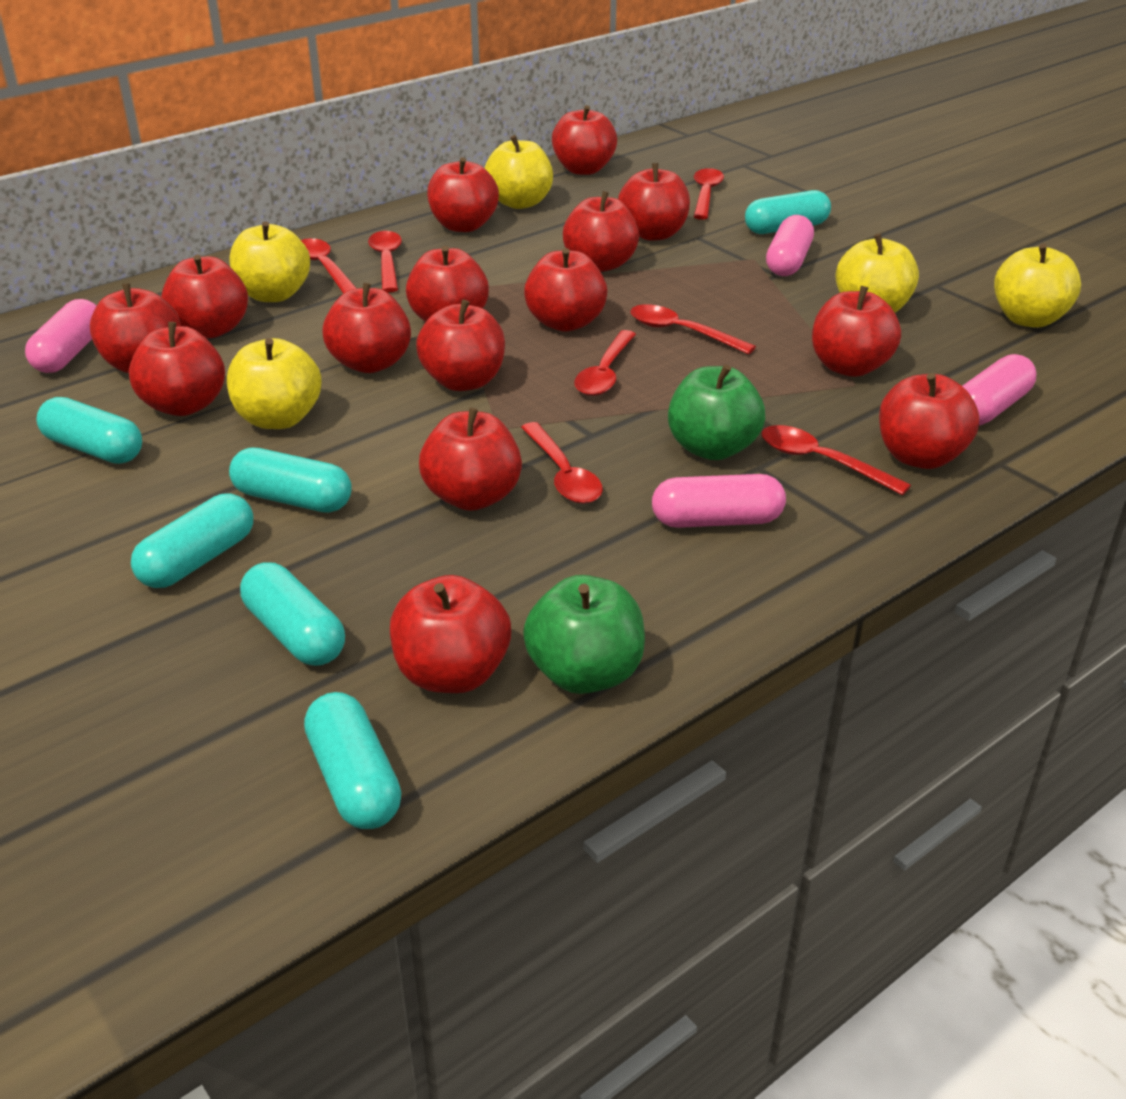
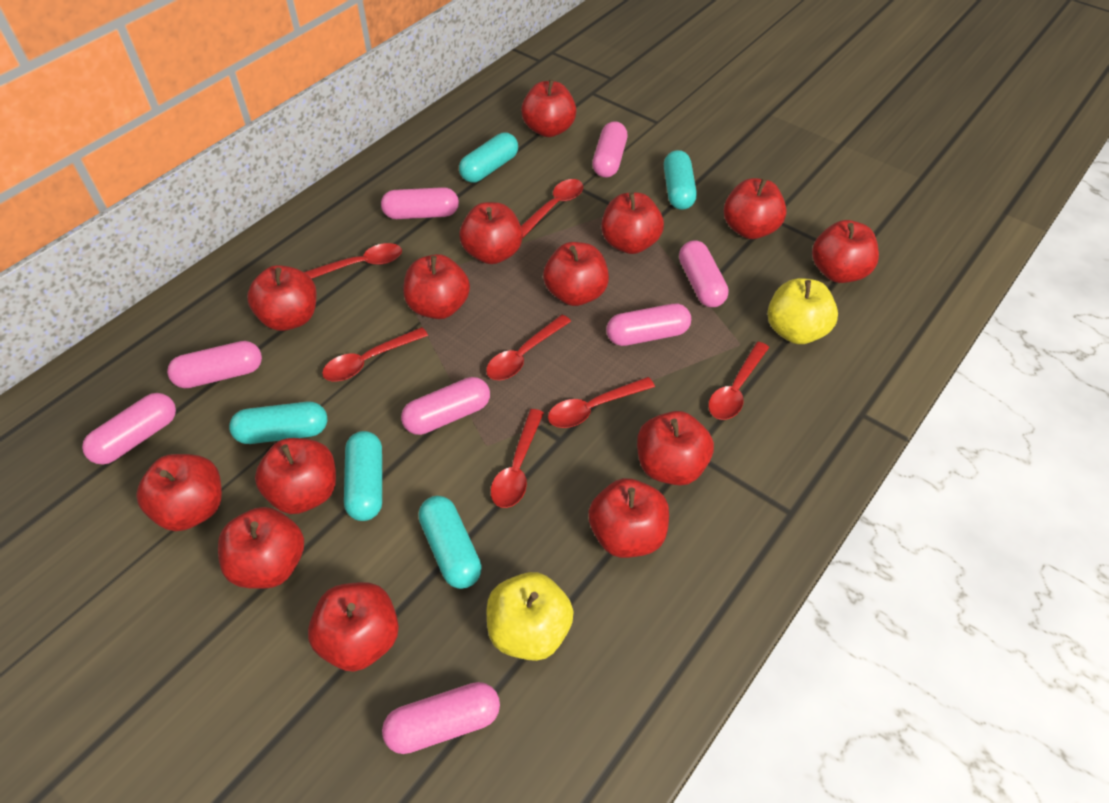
green apple: [523,575,645,694] [668,364,765,460] = 2 -> none = 0
pink capsule: [25,299,96,373] [652,474,786,528] [766,215,814,276] [963,354,1036,426] = 4 -> [82,393,176,465] [167,341,262,388] [381,187,459,219] [382,682,500,754] [401,377,490,435] [592,121,628,177] [606,304,691,346] [679,240,729,307] = 8
red apple: [90,283,181,373] [129,322,225,416] [161,254,248,338] [323,283,411,373] [390,575,511,693] [406,246,489,322] [416,300,505,391] [419,408,522,511] [427,157,499,232] [524,248,607,332] [552,105,617,175] [563,191,639,272] [618,163,690,241] [812,286,901,377] [879,373,979,469] = 15 -> [136,454,222,531] [218,507,304,589] [247,265,317,331] [255,438,336,514] [308,582,399,672] [403,254,470,319] [459,202,523,264] [521,79,577,137] [543,242,609,306] [588,478,669,558] [601,192,664,254] [637,411,714,485] [724,178,787,239] [812,220,879,283] = 14
turquoise capsule: [36,397,142,464] [131,494,253,588] [229,447,352,513] [240,562,345,666] [304,692,401,829] [745,190,831,234] = 6 -> [229,402,327,444] [344,431,382,521] [418,496,482,589] [459,133,518,183] [664,150,697,210] = 5
yellow apple: [227,338,322,429] [230,221,310,302] [485,135,553,209] [835,233,919,313] [994,244,1081,328] = 5 -> [487,572,574,661] [767,278,838,344] = 2

